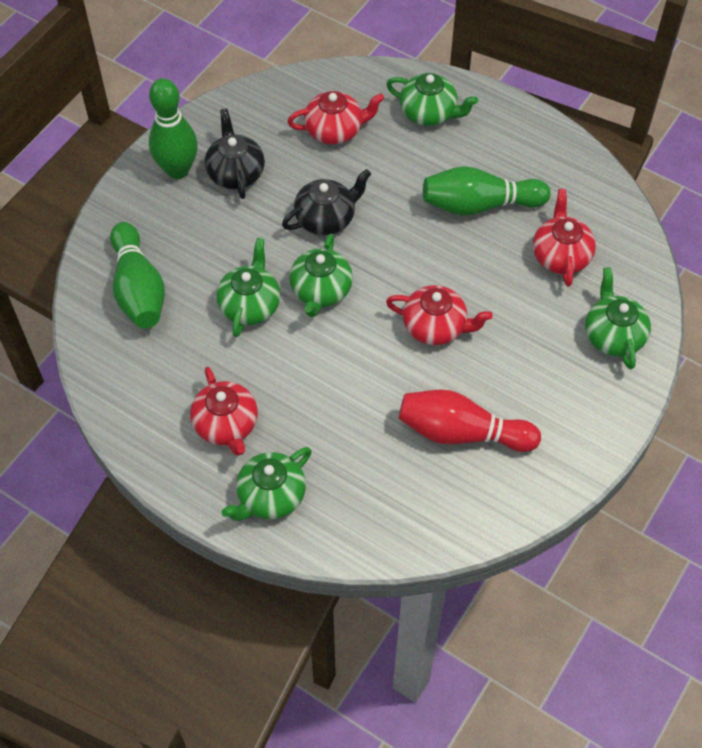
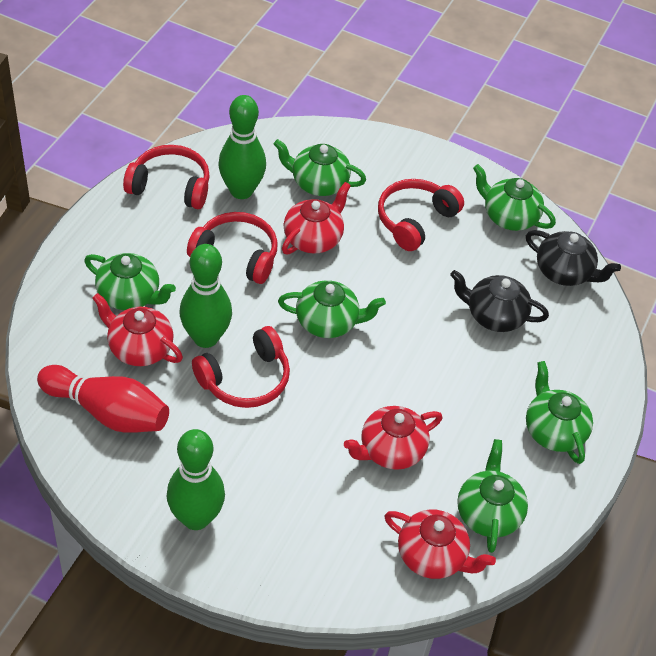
green teapot: [216,238,280,337] [221,447,312,521] [289,234,353,317] [386,73,478,126] [585,267,651,370] = 5 -> [84,253,176,310] [274,139,366,196] [278,280,386,338] [457,439,528,553] [473,164,556,231] [526,361,593,464] = 6
red headphones: none = 0 -> [123,145,210,209] [187,212,278,284] [192,326,290,408] [378,179,464,251] = 4

